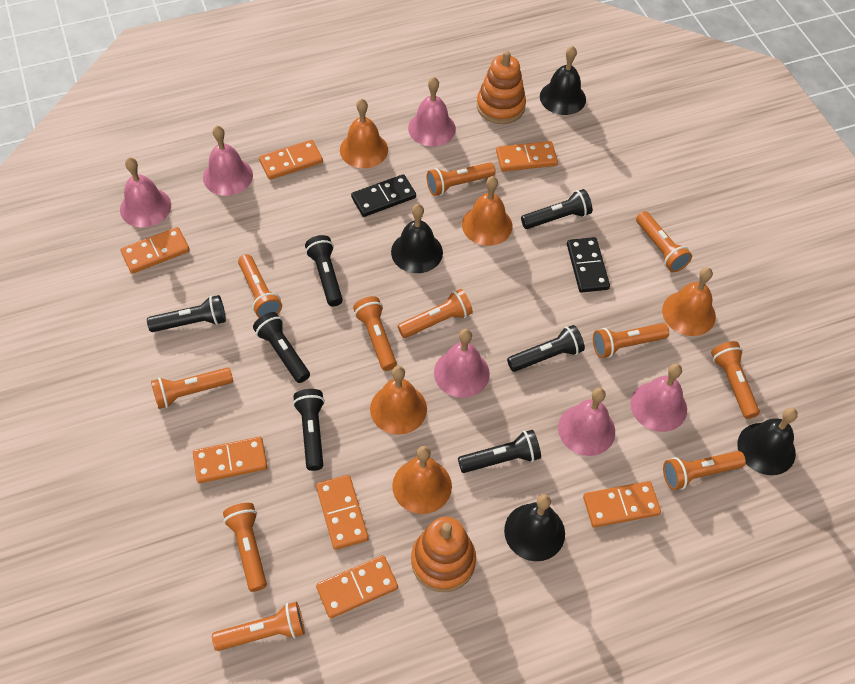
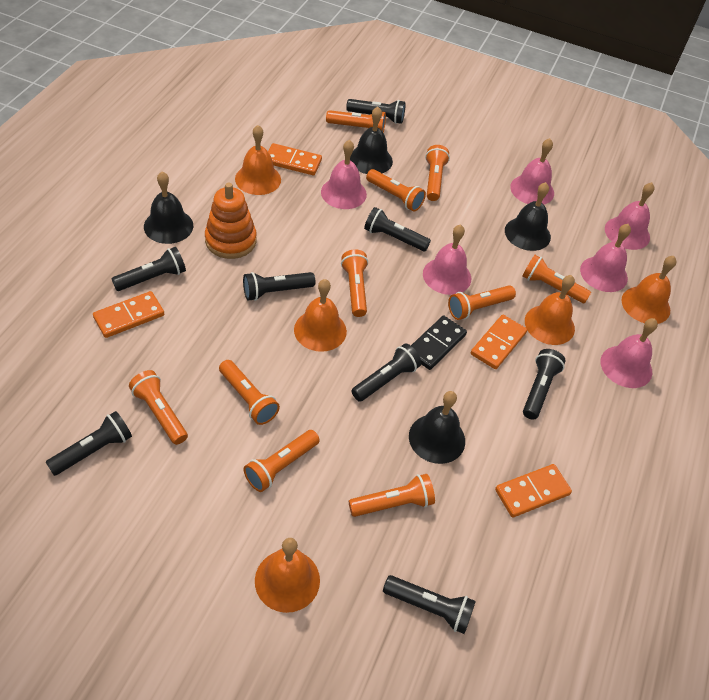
black domino: [351,174,416,217] [567,237,610,293] = 2 -> [411,315,467,370] = 1
black flashlight: [147,295,226,332] [253,312,310,383] [293,389,325,471] [305,235,343,307] [458,430,541,473] [507,325,585,372] [521,189,592,229] = 7 -> [45,411,132,476] [112,247,186,291] [243,272,316,301] [346,99,406,124] [351,343,421,402] [364,207,431,251] [383,575,476,634] [523,349,566,420] = 8
orange domino: [120,227,190,274] [193,437,267,483] [259,140,323,180] [316,475,368,550] [316,555,398,618] [496,141,558,172] [583,481,661,528] = 7 -> [93,291,164,338] [268,143,322,175] [471,315,527,369] [495,464,572,518] = 4
orange flashlight: [151,367,233,409] [212,602,305,651] [223,503,267,592] [238,254,282,318] [353,296,397,371] [398,289,473,338] [427,162,495,196] [593,323,669,358] [636,211,692,272] [663,451,746,490] [711,341,760,419] = 11 -> [129,370,188,445] [219,360,280,425] [243,430,320,492] [326,110,386,133] [341,249,368,317] [349,474,435,517] [366,169,426,212] [425,145,450,201] [448,285,516,320] [522,255,591,303] = 10
orange stacking toy: [411,517,476,592] [477,51,526,124] = 2 -> [205,183,257,259] = 1

